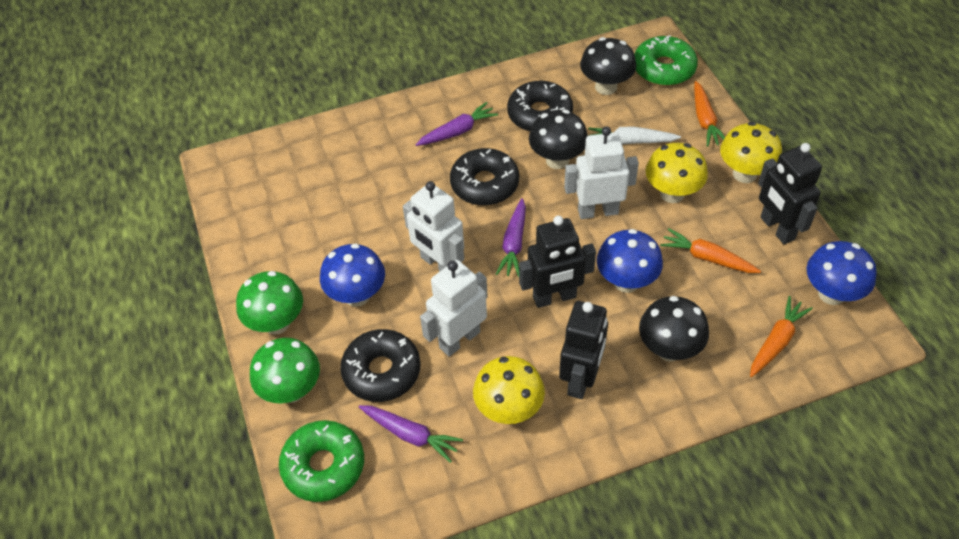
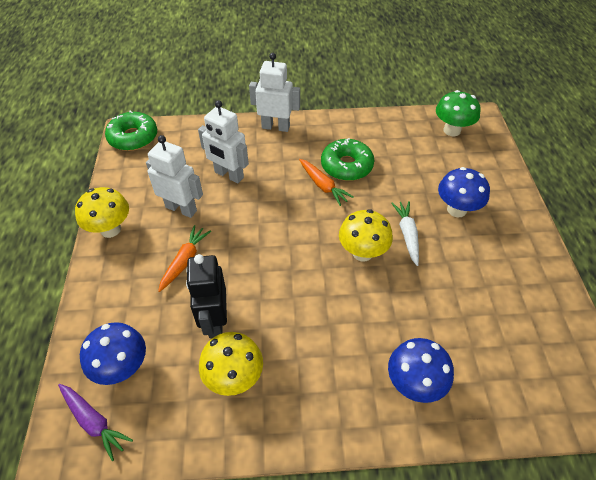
black donut: [340,329,421,402] [450,148,519,206] [507,81,573,132] = 3 -> none = 0
black mushroom: [529,110,588,169] [580,37,636,95] [639,296,709,361] = 3 -> none = 0
black robot: [519,216,596,308] [559,301,608,399] [758,143,822,244] = 3 -> [186,254,227,338] = 1
green mushroom: [236,271,303,335] [250,338,320,403] = 2 -> [436,90,480,136] = 1
orange carrot: [660,228,761,273] [694,81,725,147] [750,296,813,377] = 3 -> [158,225,211,292] [299,159,354,206] = 2
purple carrot: [359,405,463,463] [416,102,498,146] [496,198,526,277] = 3 -> [58,384,133,461] = 1

